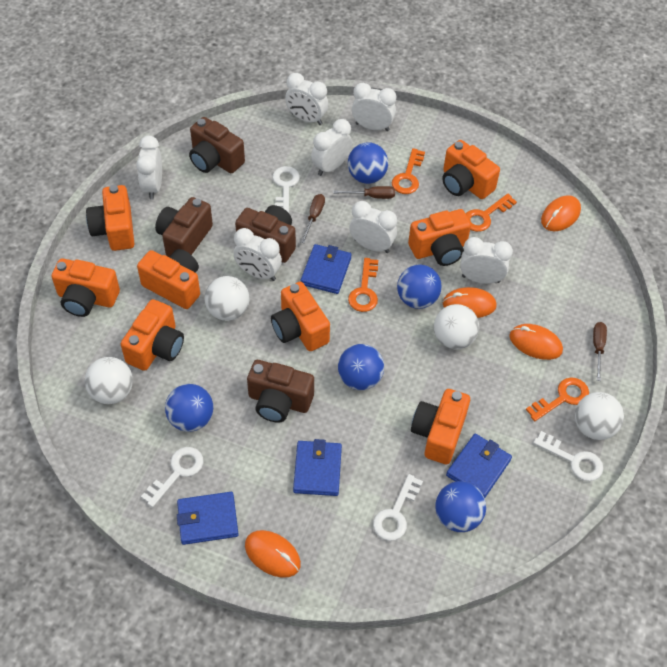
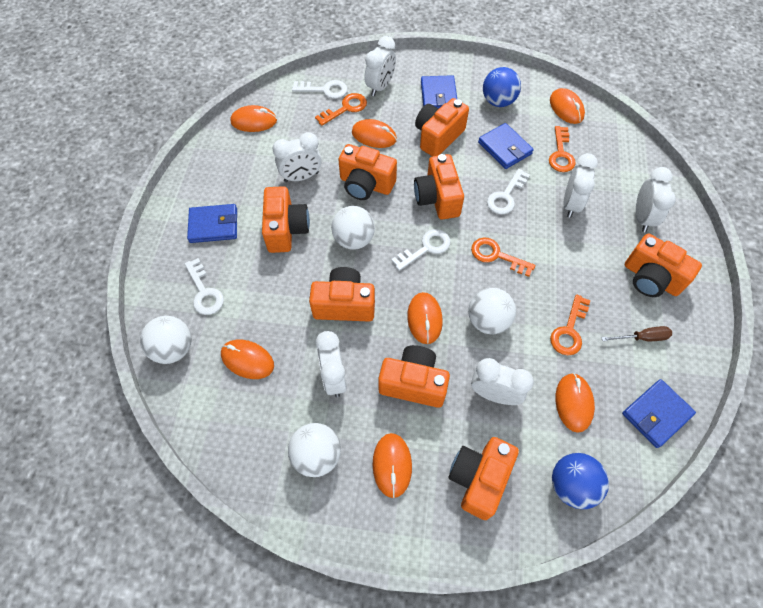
blue ball: [165,384,213,432] [338,344,384,390] [348,142,388,184] [397,264,442,309] [435,481,486,532] = 5 -> [483,67,521,107] [552,453,609,509] = 2
brown camera: [155,197,213,257] [189,117,245,173] [235,205,296,263] [247,360,314,423] = 4 -> none = 0
brown screwdriver: [301,194,325,243] [334,186,395,199] [593,322,607,381] = 3 -> [601,326,672,341] = 1
orange mouse: [245,530,301,578] [443,287,497,318] [509,324,563,360] [541,195,581,231] = 4 -> [221,340,274,379] [230,105,277,132] [352,119,397,148] [373,433,412,498] [407,292,443,344] [550,88,585,124] [556,373,595,433] = 7
white clock: [136,136,162,200] [233,228,282,281] [285,73,328,125] [311,119,352,176] [349,201,397,253] [352,83,396,131] [460,237,513,284] = 7 -> [273,132,322,182] [315,331,347,397] [364,36,396,96] [471,358,534,405] [563,153,598,218] [636,167,676,232] = 6

